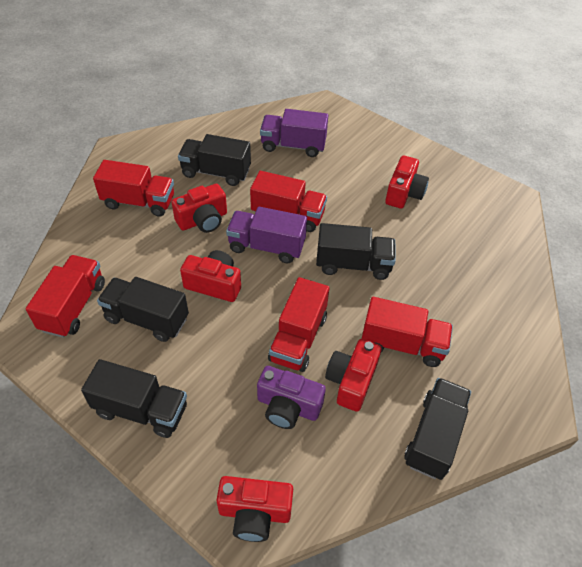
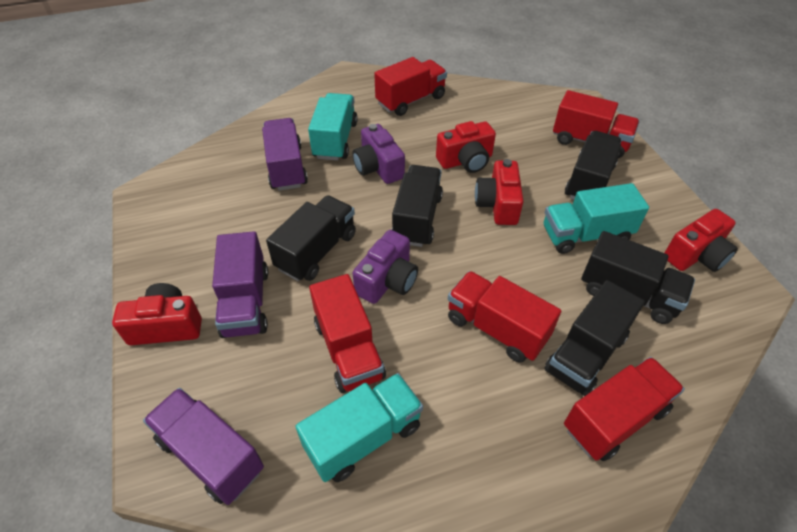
purple camera: [257,366,326,429] = 1 -> [352,124,405,184] [353,230,418,304] = 2
purple truck: [226,207,307,263] [260,109,328,157] = 2 -> [143,388,264,505] [212,231,268,338] [262,118,308,191] = 3
red camera: [172,184,227,233] [180,250,241,302] [217,476,293,542] [325,339,382,412] [385,155,429,209] = 5 -> [112,283,202,345] [436,121,496,173] [475,159,524,225] [665,209,738,272] = 4
turquoise truck: none = 0 -> [295,373,423,482] [308,93,358,161] [544,183,649,254] = 3

